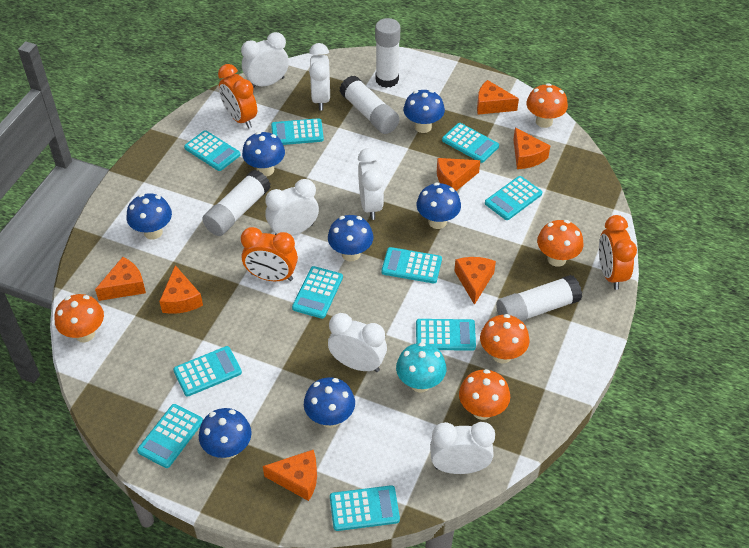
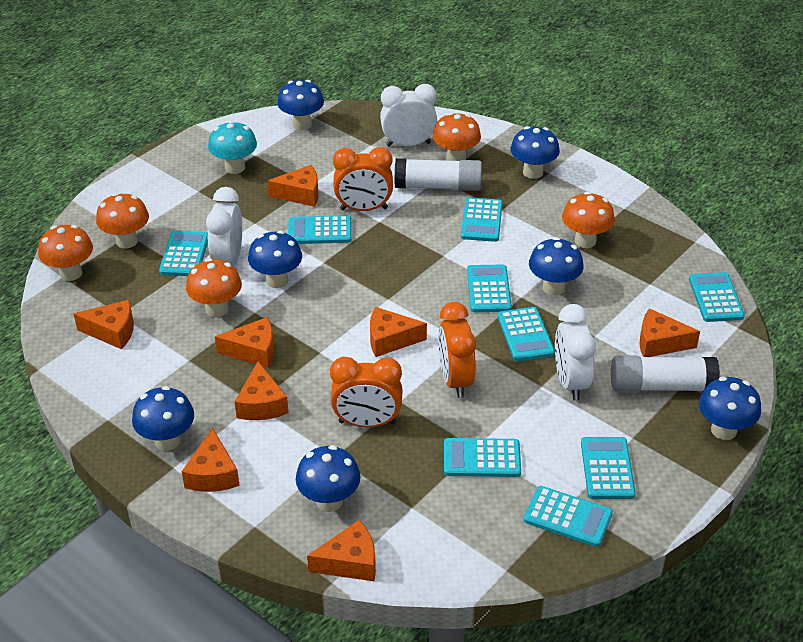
orange cheese: [95,257,146,301] [159,265,203,314] [263,450,317,501] [437,158,480,191] [454,257,496,305] [477,80,519,115] [513,128,550,169] = 7 -> [74,300,134,349] [182,428,240,492] [215,317,274,368] [234,361,289,420] [267,165,319,207] [307,520,376,581] [370,307,427,357] [640,308,700,357] = 8
turquoise calculator: [137,404,203,468] [173,346,242,397] [184,130,241,171] [271,118,324,145] [292,266,343,319] [330,485,400,531] [381,247,442,283] [416,319,476,351] [442,123,499,163] [485,176,542,220] = 10 -> [159,231,208,276] [288,215,352,244] [444,438,521,477] [461,197,503,242] [467,264,512,312] [497,307,555,361] [524,486,613,547] [581,437,636,499] [689,272,745,322] = 9
white clock: [241,32,289,89] [265,179,319,236] [309,43,330,111] [328,313,387,372] [358,148,384,220] [430,422,495,474] = 6 -> [206,187,242,265] [380,84,437,147] [555,304,596,401] = 3
white glue stick: [202,170,271,236] [340,76,400,134] [375,18,400,88] [496,275,582,322] = 4 -> [395,158,482,191] [611,355,720,392] = 2

